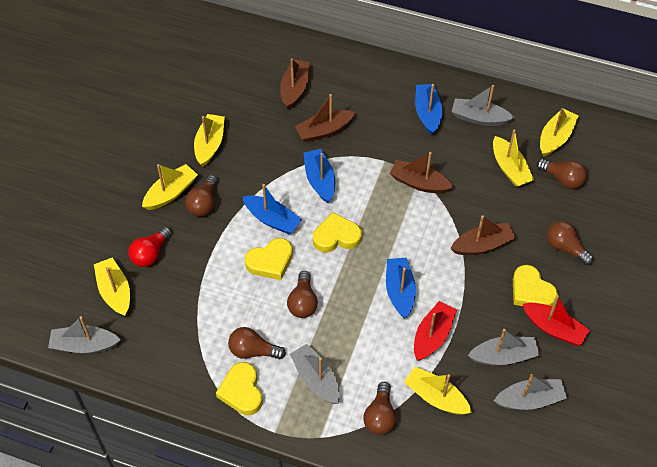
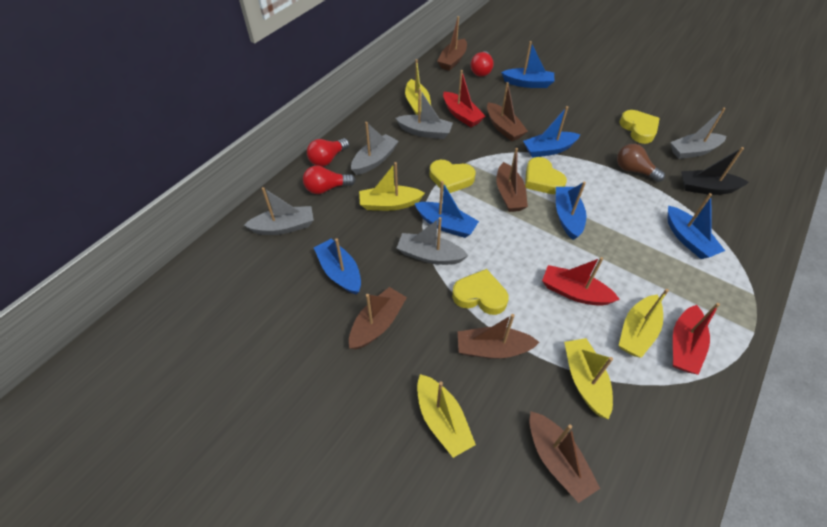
black boat: none = 0 -> [681,147,749,195] = 1
blue boat: [243,184,302,234] [304,149,335,203] [386,258,416,318] [415,84,442,135] = 4 -> [313,238,361,295] [415,181,479,238] [501,41,554,88] [523,106,581,158] [556,181,586,240] [667,193,725,259] = 6
brown boat: [280,59,310,109] [295,94,355,142] [389,152,453,193] [450,215,516,255] = 4 -> [349,287,407,349] [437,16,467,71] [458,314,539,359] [487,82,528,141] [496,148,528,212] [529,411,600,503] = 6
brown light bulb: [185,175,217,216] [228,327,286,359] [287,271,318,318] [363,382,396,435] [537,159,587,189] [546,221,594,265] = 6 -> [617,144,665,182] = 1
red boat: [414,301,457,361] [522,295,590,346] = 2 -> [443,70,486,127] [542,257,620,306] [673,303,720,375] = 3
red light bulb: [128,227,172,267] = 1 -> [303,166,356,194] [307,138,349,167] [471,51,494,77] = 3
yellow boat: [94,258,130,316] [142,164,198,210] [194,114,225,167] [404,367,472,415] [493,129,534,187] [540,108,578,157] = 6 -> [359,162,425,211] [405,59,431,115] [417,374,476,458] [564,338,613,419] [619,289,669,358] = 5

